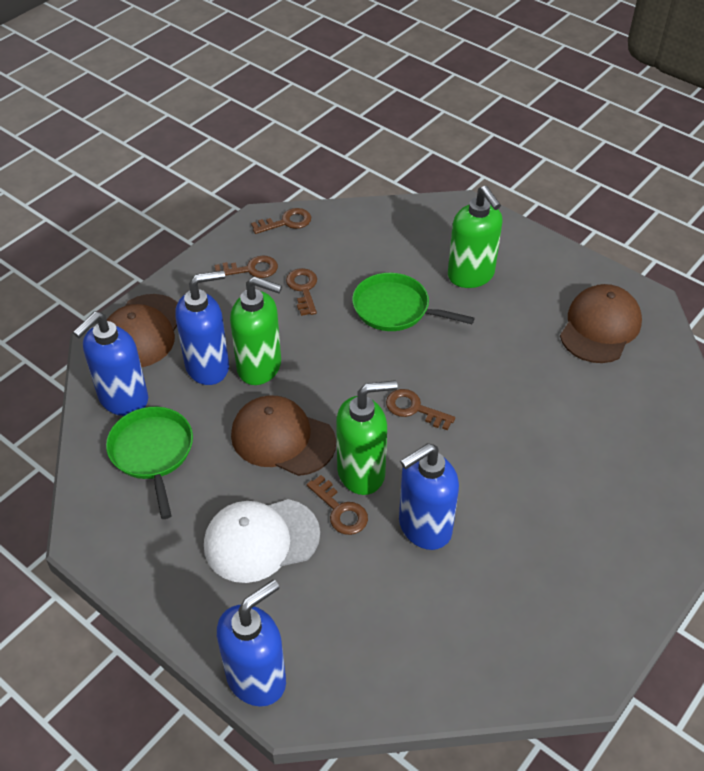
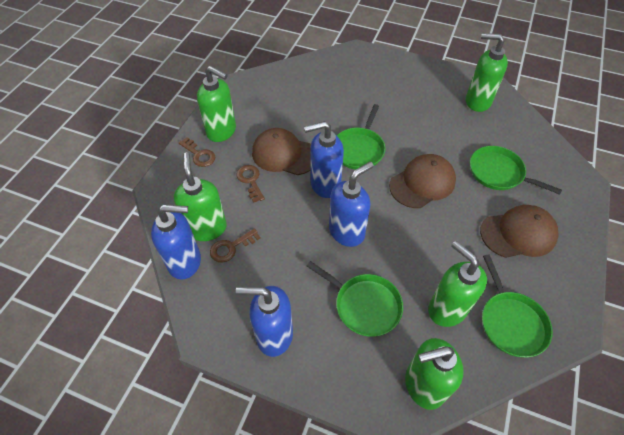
brown key: [215,255,278,278] [251,208,311,234] [286,268,317,316] [307,475,368,535] [386,389,455,430] = 5 -> [179,137,215,167] [210,228,260,262] [236,165,265,203] = 3
green pan: [106,407,193,519] [352,273,475,331] = 2 -> [307,261,403,337] [337,104,386,170] [470,146,562,195] [482,254,553,358] = 4
green soap dispenser: [230,276,282,385] [336,380,398,495] [448,186,503,288] = 3 -> [174,152,227,241] [197,66,236,142] [405,338,464,410] [428,241,487,327] [466,33,508,112] = 5
white cap: [204,499,320,583] = 1 -> none = 0

